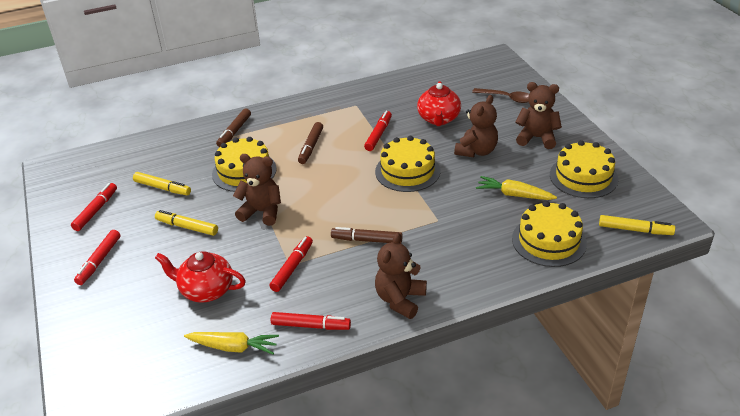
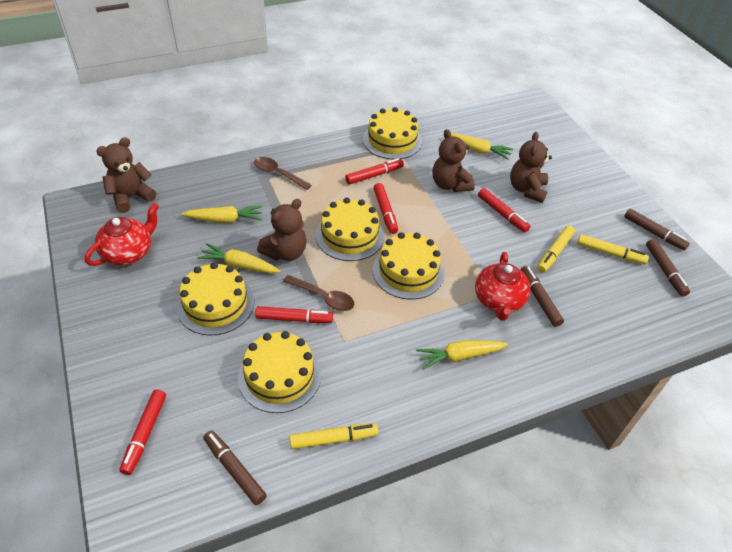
brown marker: [216,108,251,147] [298,122,323,164] [331,227,403,244] = 3 -> [203,430,267,505] [520,266,564,327] [624,209,690,250] [646,239,690,297] = 4
brown spoon: [472,88,529,103] = 1 -> [254,157,312,190] [283,275,354,311] = 2
yellow cake: [212,137,277,192] [375,136,440,192] [512,201,587,267] [550,140,618,198] = 4 -> [177,262,254,336] [238,331,321,413] [315,197,384,261] [363,107,422,160] [373,232,444,300] = 5
yellow carrot: [184,332,279,355] [476,176,557,200] = 2 -> [181,206,262,223] [197,243,281,274] [416,340,508,370] [451,133,513,160] = 4

